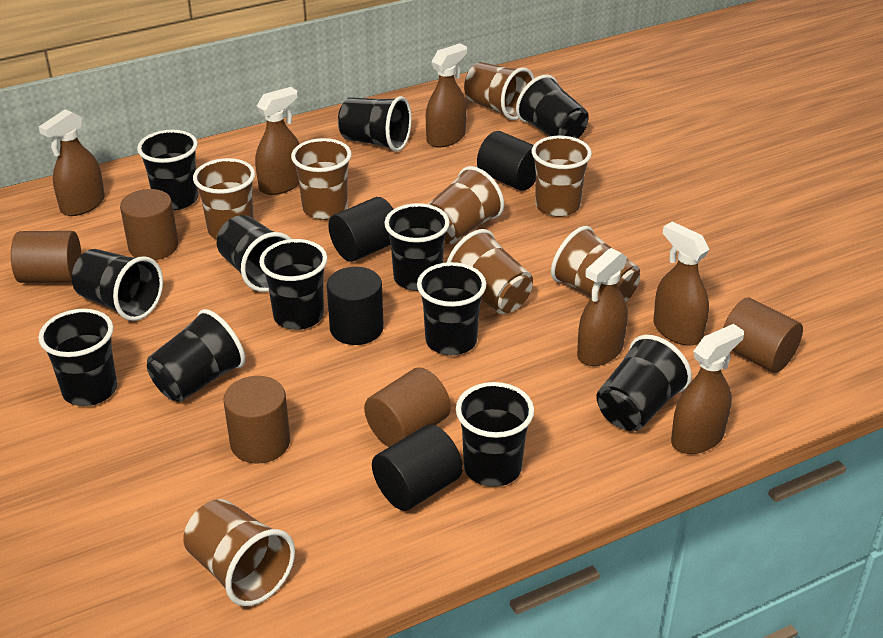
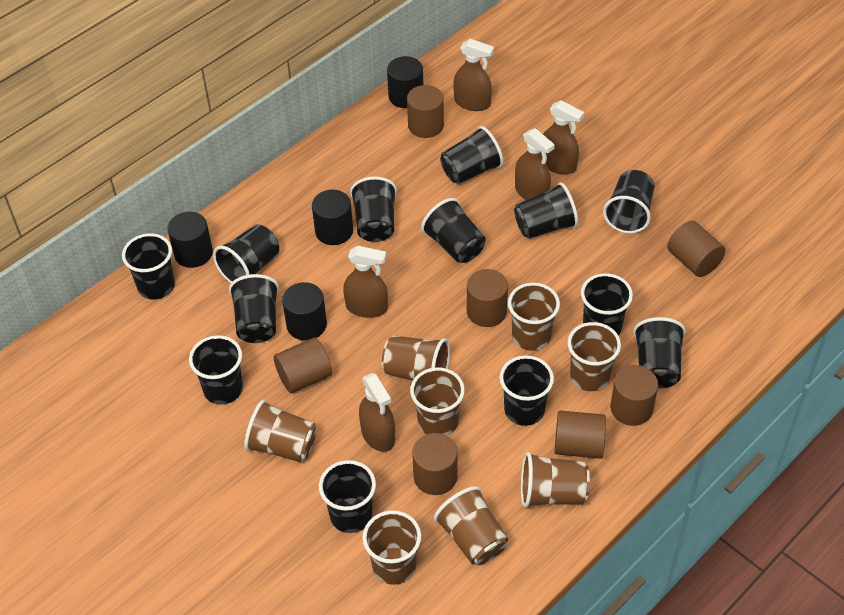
black cup: [38,309,117,406] [72,249,163,321] [137,130,198,210] [147,309,245,402] [217,215,292,292] [259,239,328,330] [338,96,412,152] [384,203,450,291] [417,262,486,355] [456,382,534,487] [516,74,589,139] [597,335,692,431] = 12 -> [122,233,175,300] [189,335,243,405] [213,224,279,283] [229,274,279,343] [319,460,376,533] [350,176,397,242] [421,198,486,263] [440,126,504,184] [500,355,554,426] [514,182,578,239] [581,273,633,335] [603,170,655,234] [633,317,686,388] = 13
brown cylinder: [11,231,81,283] [120,189,178,260] [223,376,290,464] [364,367,451,447] [723,298,803,373] = 5 -> [274,337,332,393] [407,85,444,138] [412,433,458,495] [467,269,508,327] [555,411,606,459] [610,365,658,426] [667,221,725,277] = 7
brown spray bottle: [39,109,105,216] [255,87,299,195] [426,43,467,147] [577,248,628,366] [653,222,709,346] [671,324,744,454] = 6 -> [343,246,388,318] [359,373,395,452] [453,39,494,111] [515,128,555,200] [541,101,584,175] = 5

